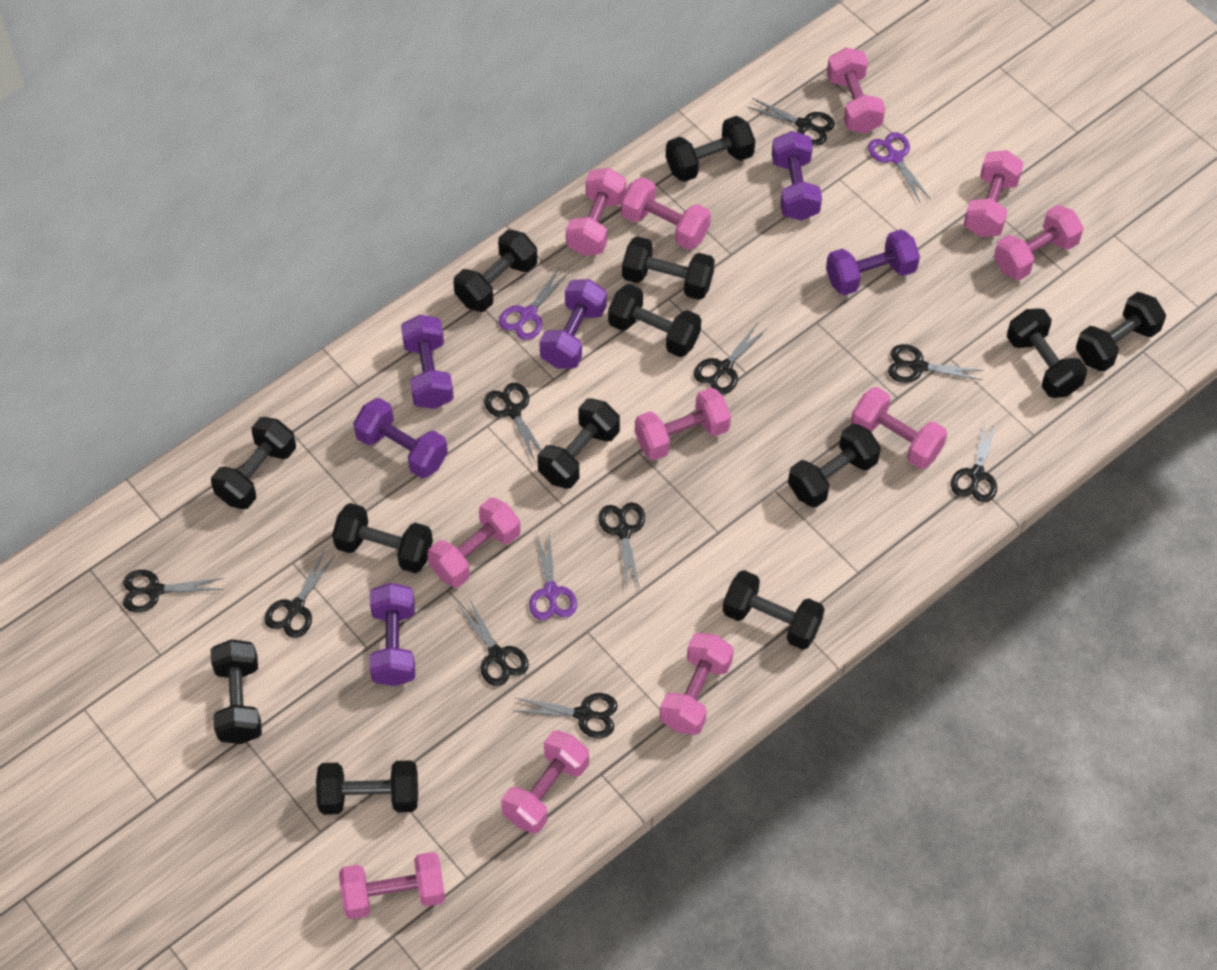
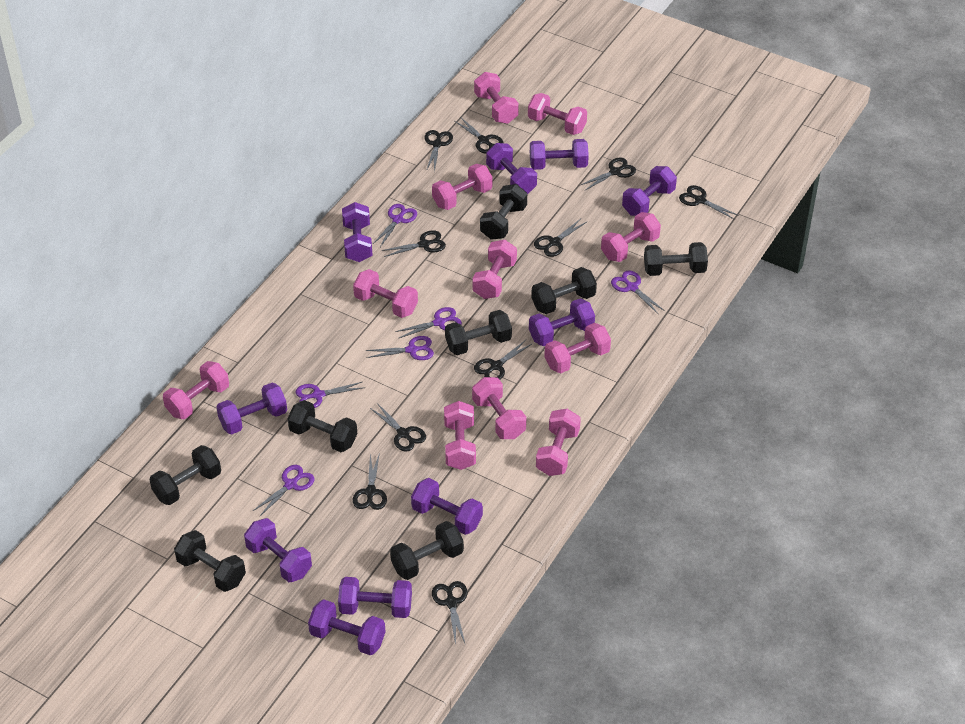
black dumbbell: [211,417,296,509] [211,639,262,744] [316,760,418,815] [332,503,433,573] [453,230,538,312] [537,398,620,489] [608,284,701,357] [622,236,715,300] [666,116,755,182] [723,570,825,650] [788,423,881,508] [1007,308,1087,398] [1076,292,1166,372] = 13 -> [149,445,221,505] [174,530,246,592] [287,400,357,452] [390,521,464,580] [445,310,512,355] [480,184,527,240] [531,267,597,314] [644,242,708,276] = 8
purple dumbbell: [353,398,448,478] [370,583,415,686] [401,315,454,409] [539,279,607,369] [772,131,822,221] [826,229,920,295] = 6 -> [216,383,287,435] [244,518,312,582] [308,599,385,655] [338,577,412,618] [342,202,373,262] [411,478,483,535] [486,143,537,195] [529,298,595,346] [530,139,589,170] [622,166,677,216] = 10
purple scissors: [499,268,569,340] [529,533,577,620] [868,132,931,202] = 3 -> [253,465,314,517] [295,382,365,408] [366,336,434,360] [373,204,417,247] [395,307,462,339] [611,270,665,314] = 6

